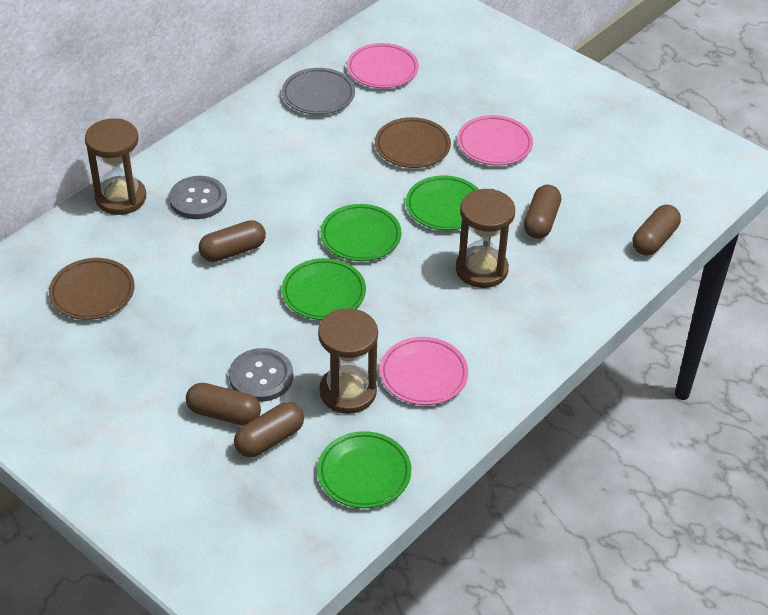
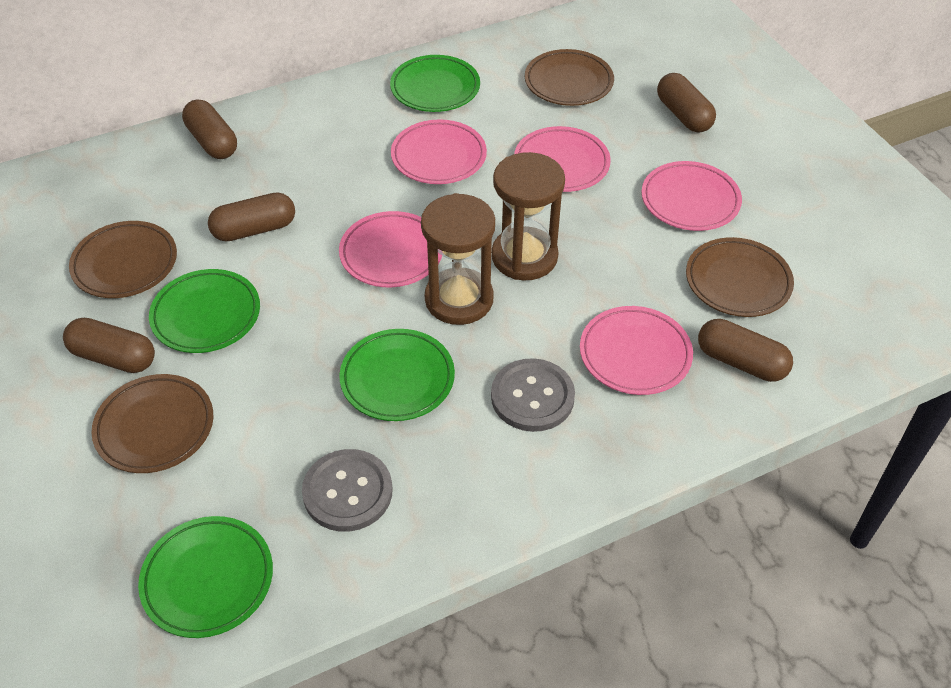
brown hourglass: [85,118,146,215] [318,308,378,414] [456,189,515,288] = 3 -> [421,193,495,325] [492,152,565,280] = 2
brown plate: [49,258,135,320] [375,117,451,168] = 2 -> [69,221,177,298] [91,374,213,473] [525,49,614,106] [686,237,794,317] = 4
grey plate: [282,68,355,115] = 1 -> none = 0
pink plate: [347,43,419,88] [380,337,468,405] [457,115,533,166] = 3 -> [339,211,442,287] [391,119,487,184] [514,126,611,192] [580,306,693,395] [642,161,742,231] = 5

